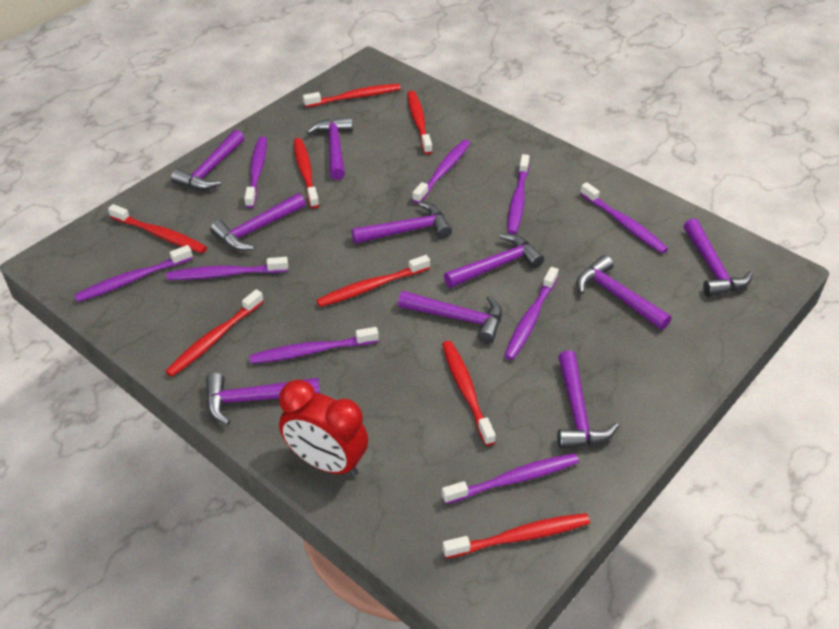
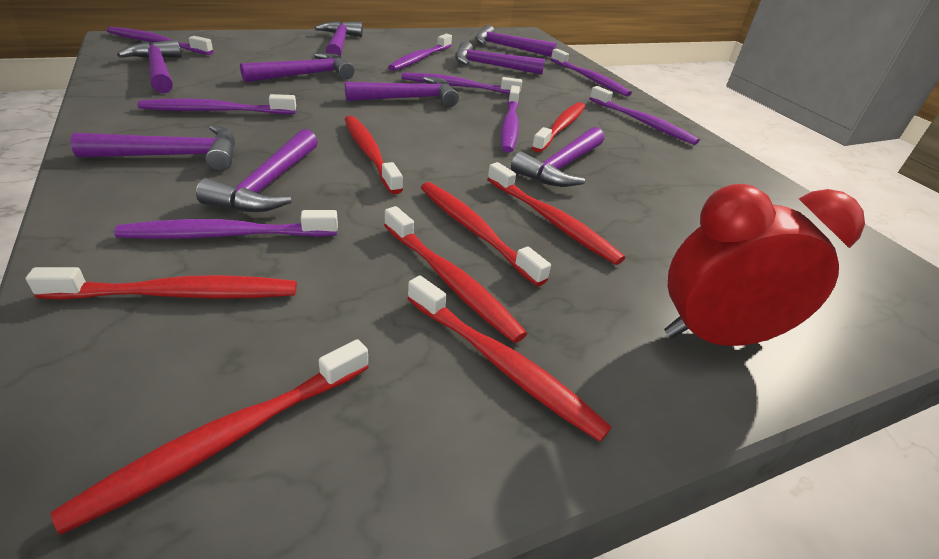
purple hammer: [171,130,245,190] [206,373,320,425] [210,193,305,251] [307,117,353,180] [351,202,452,244] [398,291,502,343] [444,234,544,288] [557,350,619,449] [577,255,672,330] [684,218,753,297] = 10 -> [70,125,235,171] [117,40,182,93] [196,129,318,212] [240,53,354,82] [315,21,363,57] [345,77,459,107] [455,41,545,75] [475,25,557,57] [511,127,604,187] = 9
purple toothbrush: [74,245,193,302] [166,257,288,280] [244,136,267,208] [249,327,379,364] [412,140,470,204] [442,453,579,504] [504,267,559,360] [508,154,530,234] [580,182,668,254] = 9 -> [107,27,213,55] [114,210,338,239] [137,94,296,114] [388,34,452,71] [401,73,522,95] [501,85,520,153] [551,49,632,97] [590,86,700,145] = 8

